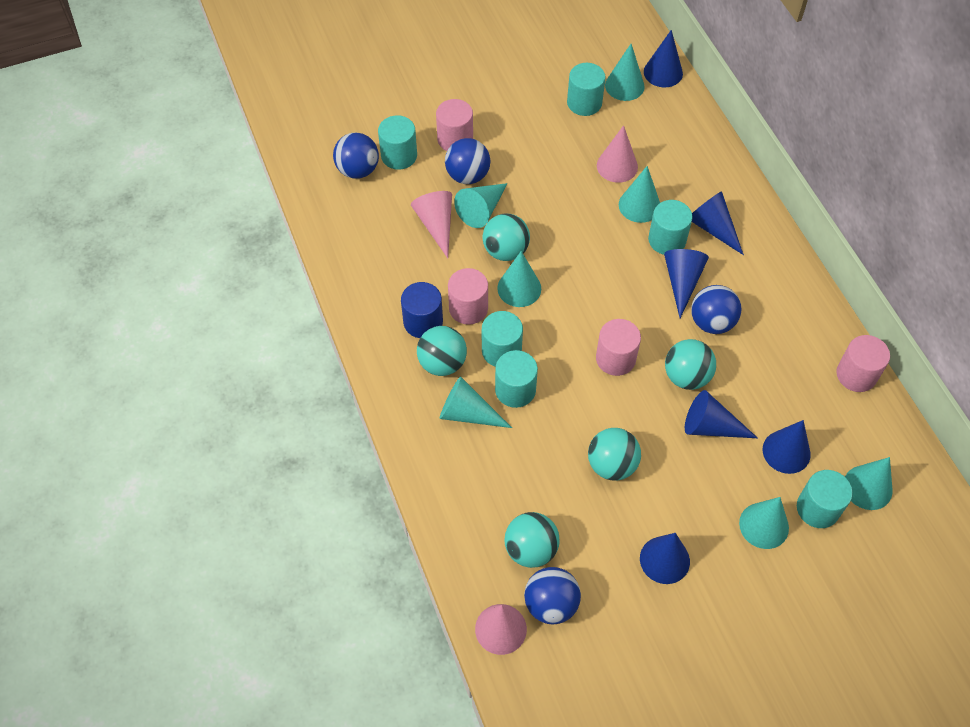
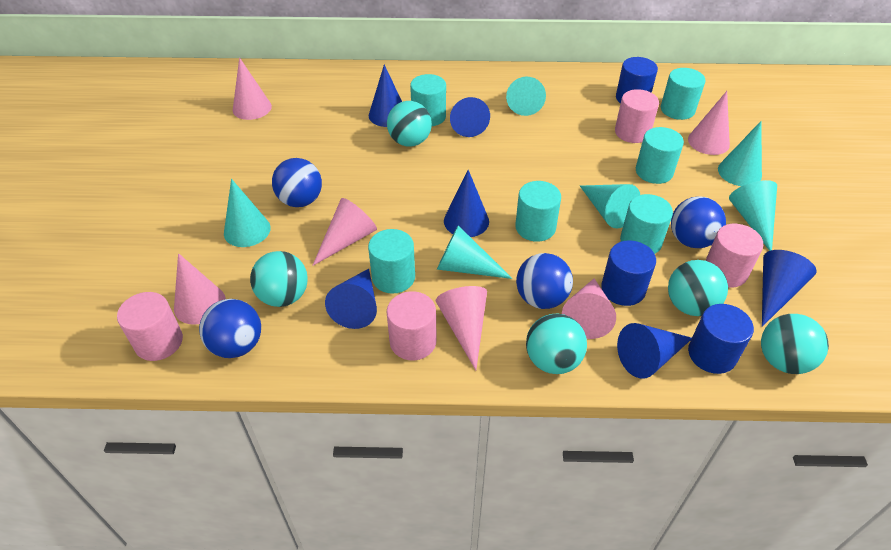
blue cylinder: [401,282,443,338] = 1 -> [601,240,656,306] [616,57,658,104] [688,304,754,374] = 3
pink cone: [411,191,452,258] [475,604,527,655] [597,125,638,183] = 3 -> [174,253,226,325] [233,57,272,120] [312,198,377,266] [436,286,487,370] [562,279,616,339] [688,91,730,155] = 6
turquoise cone: [440,376,512,428] [454,183,508,228] [497,251,541,307] [605,44,645,101] [619,166,660,223] [739,497,789,549] [845,457,893,510] = 7 -> [224,179,271,247] [437,225,512,279] [506,77,546,116] [580,184,640,228] [718,121,762,186] [729,180,777,251] = 6

